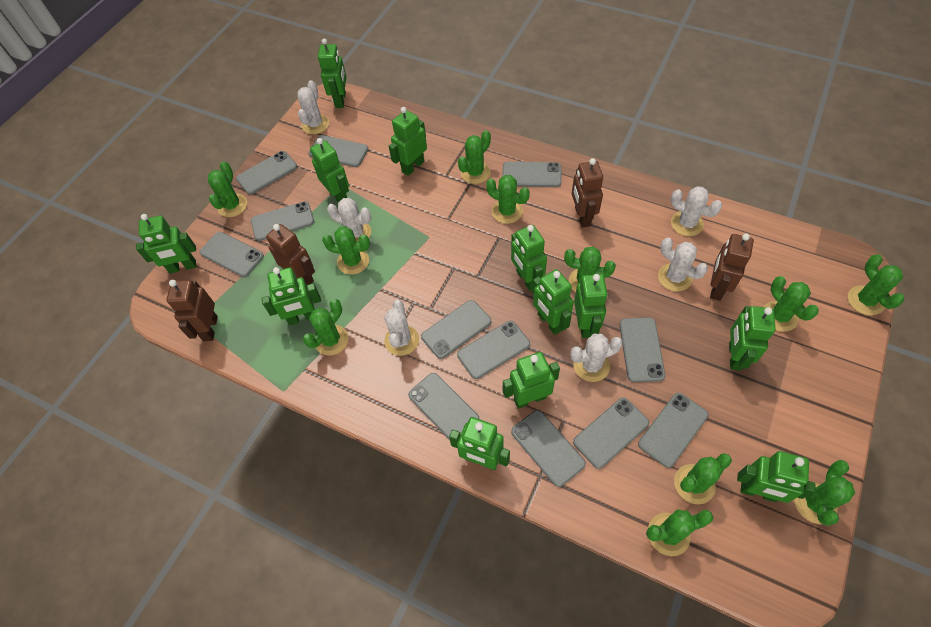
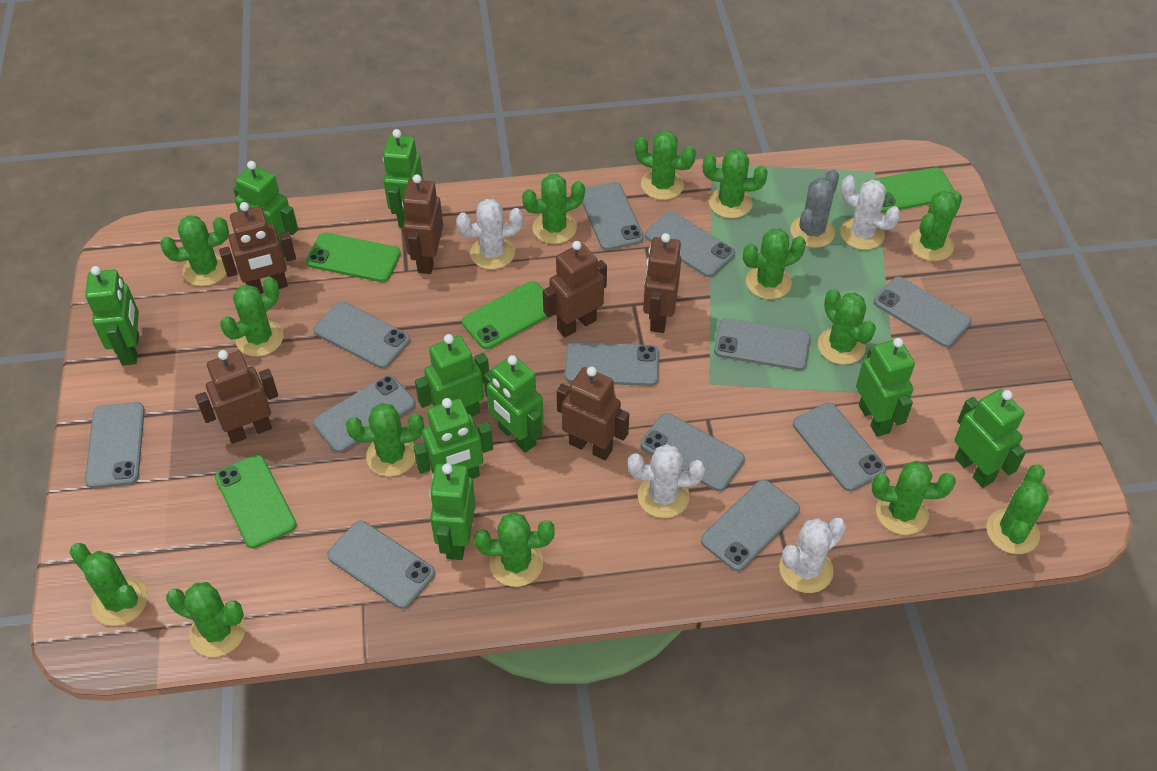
brown robot: [166,280,218,341] [266,224,315,285] [572,158,603,228] [710,233,754,301] = 4 -> [195,350,278,444] [219,202,296,294] [402,174,443,274] [543,241,607,337] [557,366,629,460] [643,233,681,333] = 6
green cactus: [208,161,247,217] [303,299,348,356] [322,226,370,275] [458,130,491,184] [486,175,530,224] [564,246,616,292] [646,509,713,556] [674,453,732,504] [764,276,819,332] [794,460,855,526] [848,254,904,316] = 11 -> [69,543,148,626] [160,215,229,286] [166,582,246,657] [220,277,283,357] [346,403,424,477] [474,512,555,587] [522,174,585,244] [635,131,696,200] [703,149,768,218] [743,228,806,299] [818,289,876,365] [872,461,956,535] [909,190,962,261] [986,464,1049,554] = 14
green phone: none = 0 -> [215,455,297,548] [306,233,401,282] [462,281,548,349] [866,168,955,213] = 4
green robot: [136,214,196,274] [262,267,321,325] [310,138,349,203] [318,38,347,108] [389,107,427,176] [449,417,510,470] [503,352,560,409] [511,225,547,291] [532,269,574,335] [574,274,608,338] [729,306,776,371] [737,451,816,503] = 12 -> [85,266,139,365] [233,161,298,257] [383,129,423,228] [413,398,493,479] [415,334,489,416] [429,463,475,560] [484,355,544,453] [856,338,915,437] [954,389,1026,488] = 9
grey cactus: none = 0 -> [790,169,839,248] = 1
white cactus: [297,80,329,134] [327,198,371,241] [384,300,419,356] [570,334,623,382] [658,237,708,291] [671,186,722,236] = 6 -> [456,199,523,270] [628,444,705,518] [779,518,846,593] [840,175,901,250] = 4

